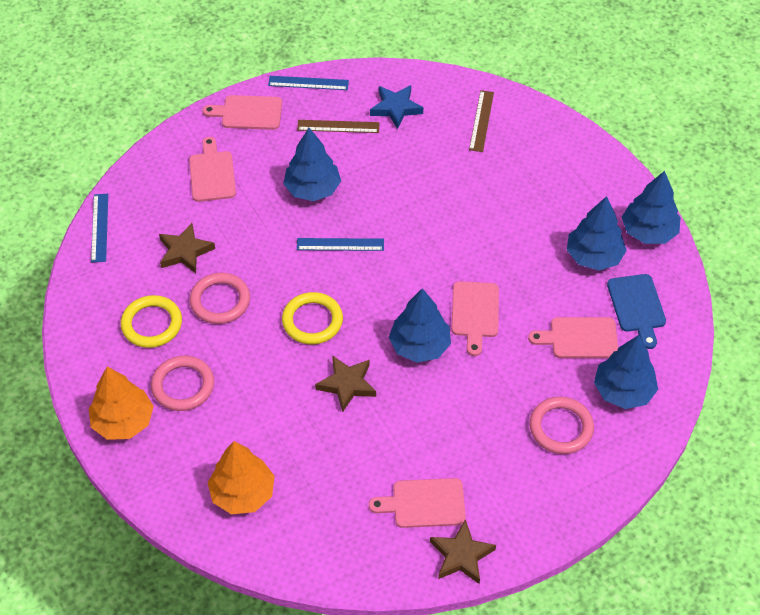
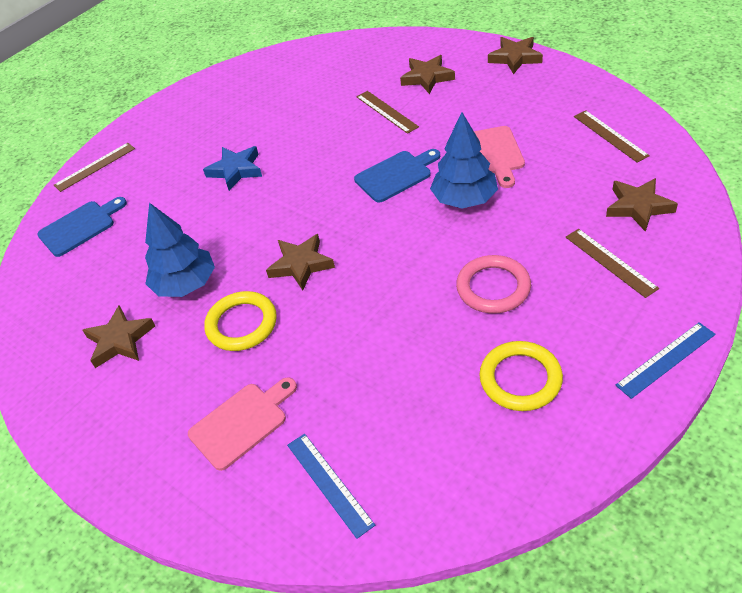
blue cutting board: [607,274,666,349] = 1 -> [37,197,127,257] [354,149,440,203] = 2
blue ruler: [91,194,108,263] [268,76,349,90] [297,238,384,251] = 3 -> [287,433,375,539] [615,322,716,399] = 2
blue tree: [283,128,341,201] [389,288,451,363] [567,196,627,271] [594,335,658,409] [622,171,680,244] = 5 -> [145,203,215,297] [430,112,498,208] = 2
brown ruler: [297,120,379,133] [469,90,494,152] = 2 -> [54,143,135,192] [356,91,419,134] [566,229,659,298] [574,110,650,163] = 4
brown star: [159,223,215,273] [315,355,376,412] [430,519,496,584] = 3 -> [82,305,155,368] [266,234,335,291] [400,55,455,94] [488,37,543,74] [606,178,678,232] = 5
orange tree: [89,367,154,440] [207,441,275,514] = 2 -> none = 0
pink cutting board: [189,137,236,202] [202,95,282,130] [369,478,466,528] [451,281,499,356] [528,317,618,358] = 5 -> [188,377,297,471] [474,126,525,188] = 2
pink ring: [151,356,214,411] [190,273,250,324] [529,397,594,454] = 3 -> [456,255,531,313] = 1

